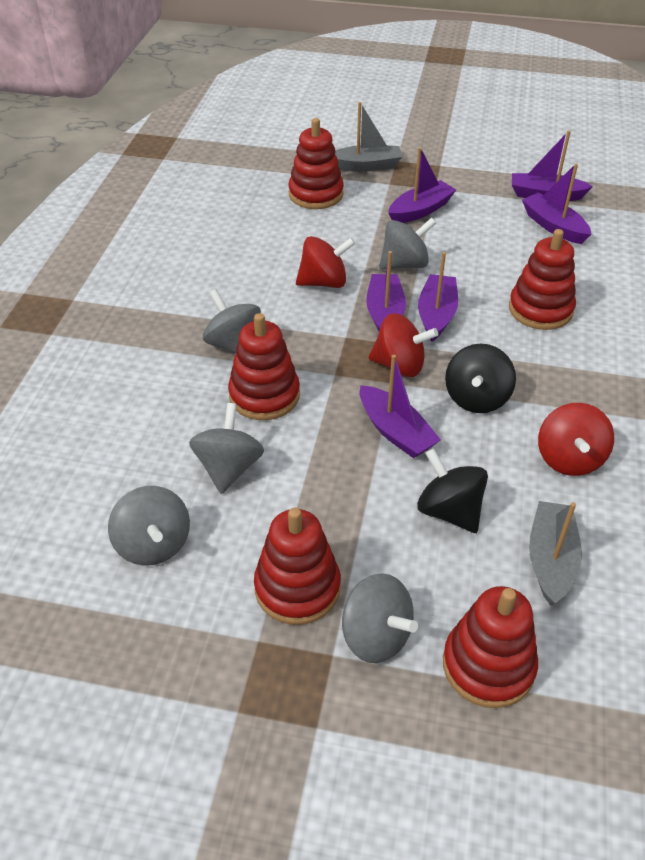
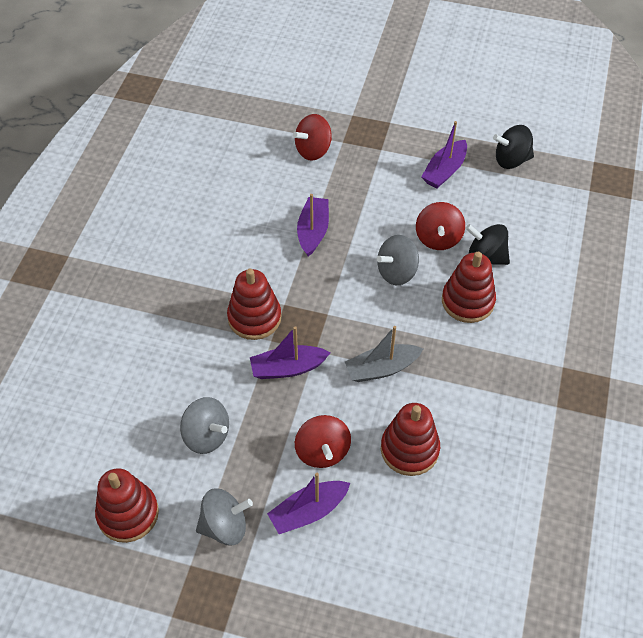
grey boat: [335,102,402,172] [529,501,582,606] = 2 -> [345,326,423,382] = 1
grey spinning top: [108,486,190,566] [189,403,264,494] [203,289,261,354] [342,573,418,663] [379,217,436,270] = 5 -> [180,397,229,454] [196,488,253,545] [377,235,419,285] = 3
purple boat: [360,355,441,458] [366,251,406,331] [388,147,456,223] [418,252,458,341] [512,130,593,201] [522,164,591,244] = 6 -> [250,326,330,379] [267,473,350,534] [297,194,329,256] [421,121,467,188] = 4
red stacking toy: [228,313,300,420] [254,508,341,625] [288,118,344,209] [443,586,538,708] [509,229,576,330] = 5 -> [95,468,159,543] [227,269,281,340] [381,403,440,476] [442,252,496,323] = 4

